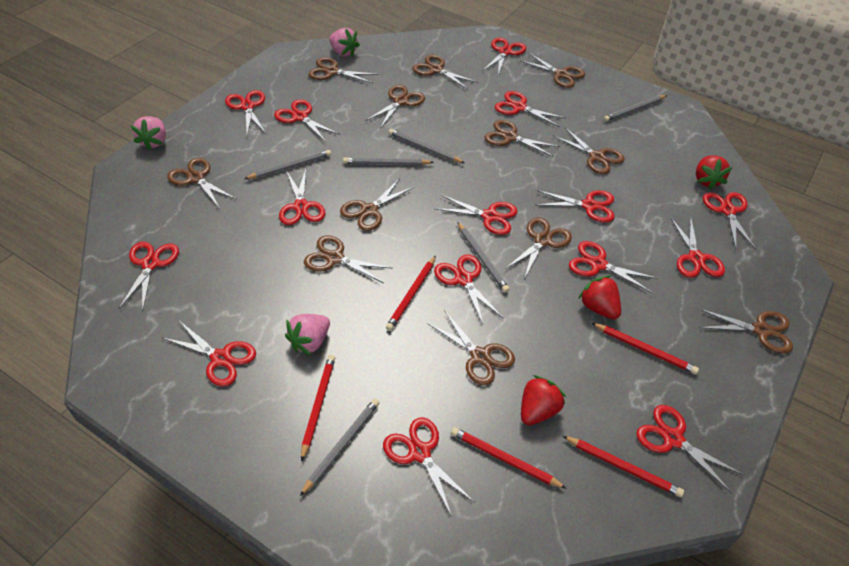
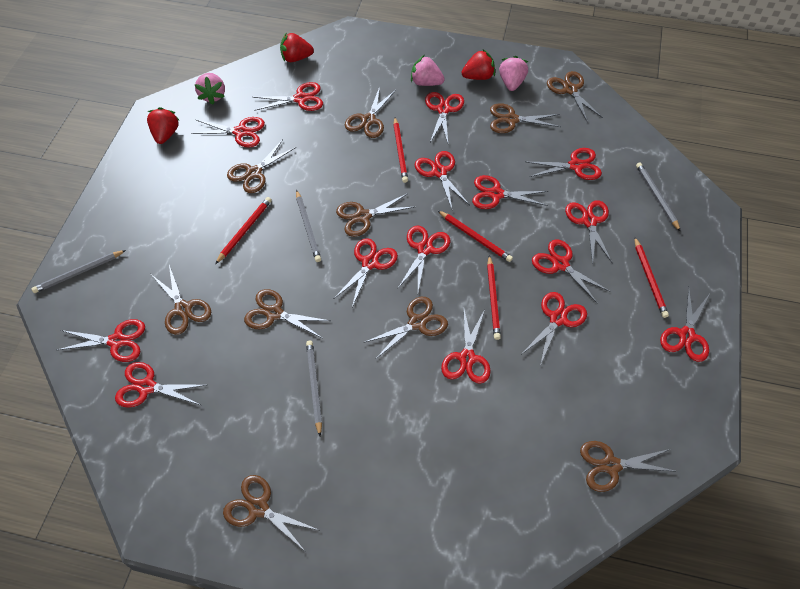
brown scissors: [167,158,236,209] [304,235,393,283] [308,57,378,83] [340,178,414,231] [365,85,425,129] [412,55,478,90] [427,310,515,385] [485,120,560,157] [505,217,572,279] [519,52,585,88] [552,127,625,174] [699,309,793,354] = 12 -> [152,265,211,335] [223,475,318,552] [227,139,296,193] [244,289,330,338] [336,193,414,237] [345,87,396,138] [363,297,448,359] [490,103,561,133] [547,71,603,123] [580,441,678,492] = 10
grey pencil: [244,150,331,179] [300,399,380,496] [343,157,434,165] [388,129,465,163] [458,222,510,293] [603,95,667,122] = 6 -> [31,250,126,293] [296,190,321,262] [306,341,322,436] [636,162,681,232] = 4

